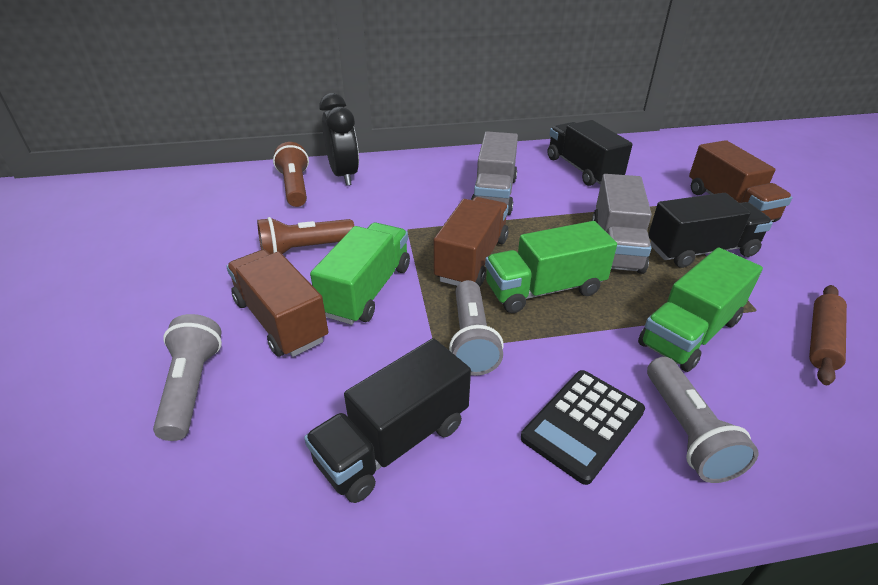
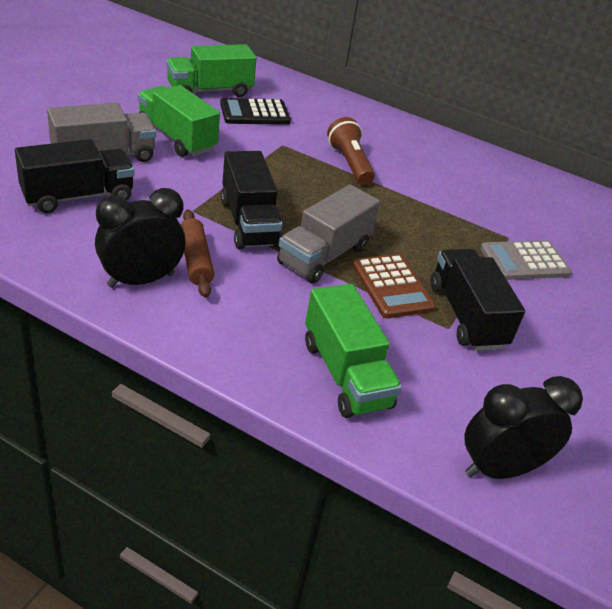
black clock: [319,93,359,186] = 1 -> [95,188,186,288] [465,376,583,479] = 2
brown calculator: none = 0 -> [352,254,436,318] = 1
brown flashlight: [257,217,354,254] [273,142,309,207] = 2 -> [327,117,375,185] = 1
brown truck: [226,250,328,357] [434,197,509,286] [689,140,792,222] = 3 -> none = 0
grey calculator: none = 0 -> [480,241,572,280] = 1
grey flashlight: [153,314,222,441] [449,280,504,375] [647,357,758,483] = 3 -> none = 0

